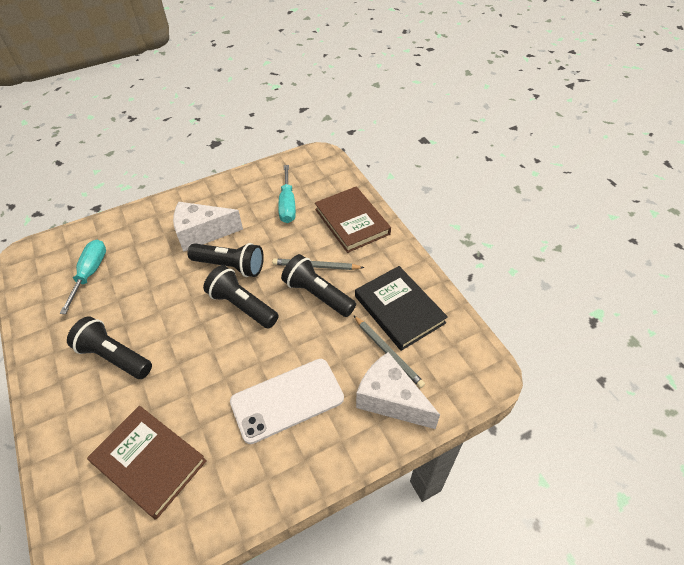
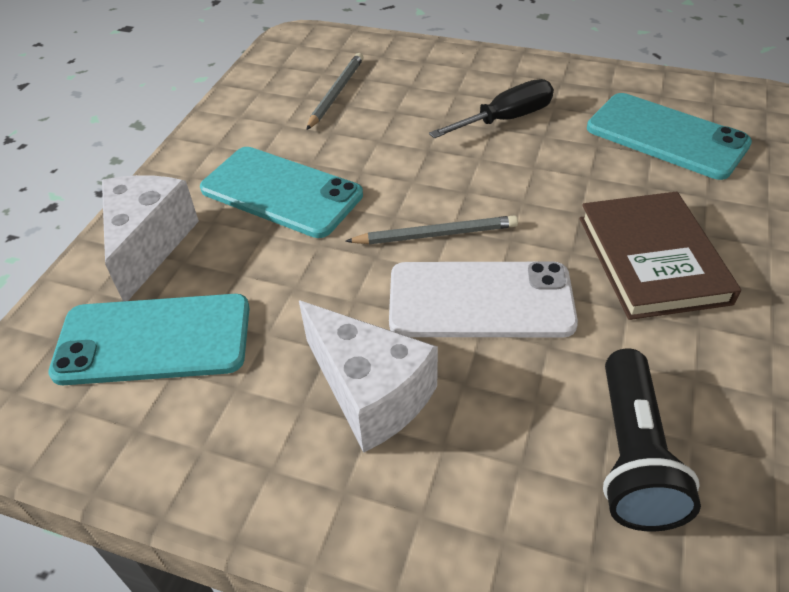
black book: [355,266,448,351] = 1 -> none = 0
black flashlight: [67,316,152,379] [187,243,264,277] [203,265,279,329] [281,254,356,317] = 4 -> [603,348,701,531] = 1
black screwdriver: none = 0 -> [429,79,554,139] = 1
brown book: [87,406,207,519] [315,187,391,253] = 2 -> [580,191,741,320] = 1
turquoise phone: none = 0 -> [48,294,250,385] [200,147,363,238] [587,93,752,180] = 3
turquoise screwdriver: [59,240,106,314] [278,165,296,223] = 2 -> none = 0

